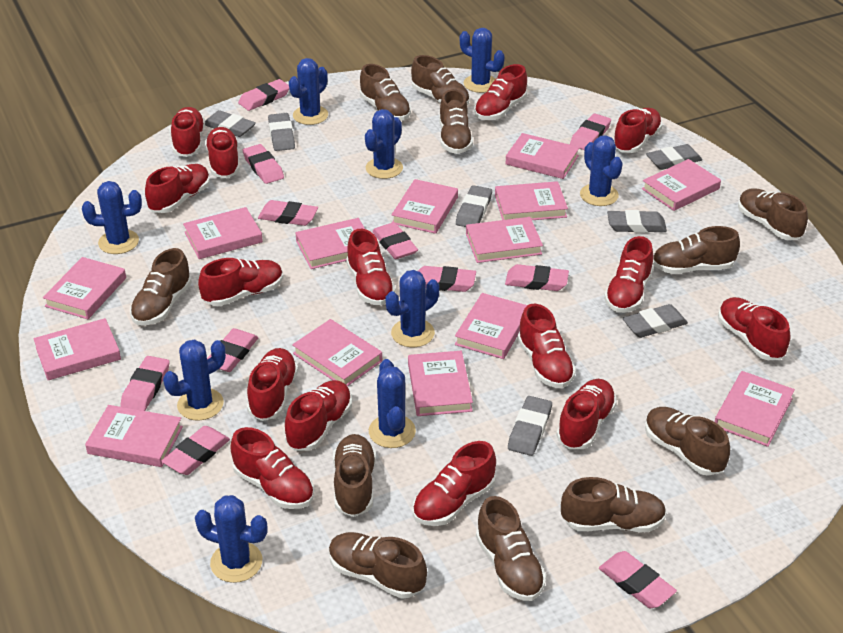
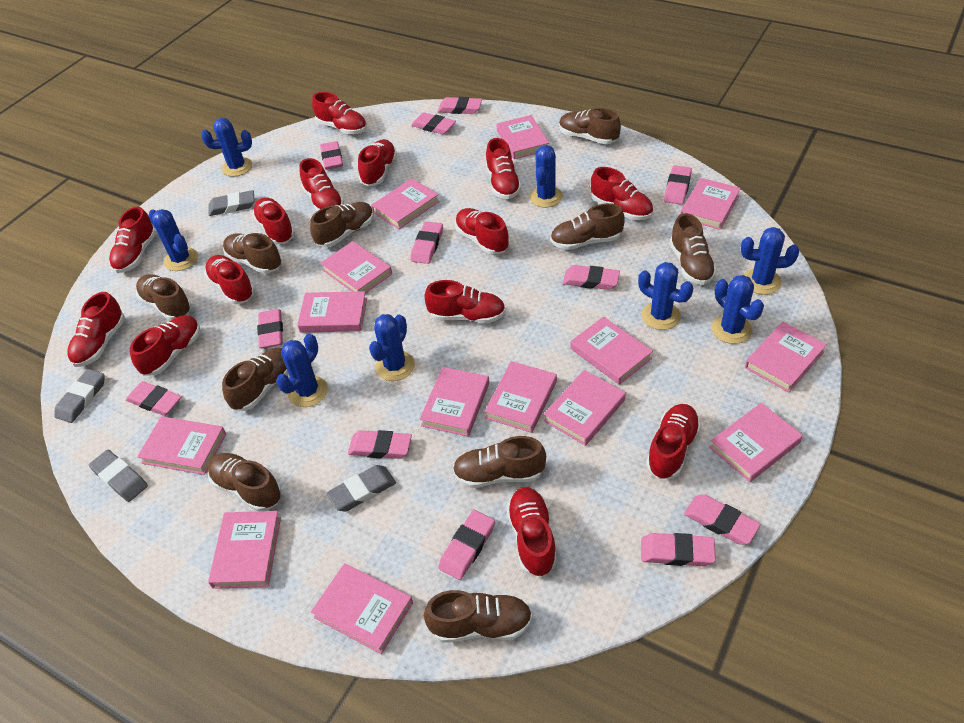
blue cactus: [82,181,142,254] [163,340,226,420] [195,495,268,583] [289,58,328,125] [365,109,403,179] [369,359,416,448] [385,270,439,347] [460,28,505,93] [580,135,623,206] = 9 -> [148,209,198,271] [201,118,252,177] [276,333,328,407] [369,314,415,381] [529,145,563,208] [638,262,693,330] [711,275,764,344] [741,227,799,295] = 8
brown shoe: [130,248,192,326] [329,532,427,599] [333,434,376,517] [360,64,411,121] [411,55,470,105] [439,89,473,154] [476,496,546,601] [561,477,667,532] [645,407,730,476] [653,226,740,274] [738,188,808,240] = 11 -> [136,274,192,321] [208,453,282,511] [222,348,289,411] [223,233,282,274] [310,202,374,247] [424,590,532,643] [453,436,546,488] [550,203,625,250] [559,108,621,144] [670,213,717,285] = 10
grey eraser: [205,110,256,137] [268,113,295,151] [456,185,492,227] [508,396,552,456] [607,210,667,233] [623,304,688,338] [646,144,702,170] = 7 -> [54,369,105,423] [89,450,148,502] [208,190,255,216] [327,465,396,511] = 4
pink eraser: [120,356,169,411] [162,426,230,475] [207,328,259,372] [238,79,289,111] [242,144,284,184] [258,200,318,226] [372,222,418,259] [418,266,476,292] [505,264,569,291] [570,113,611,150] [599,551,677,608] = 11 -> [126,381,182,416] [257,309,283,349] [320,141,343,170] [348,430,412,459] [411,112,456,135] [411,221,443,264] [438,97,482,114] [438,510,495,580] [563,265,620,290] [641,533,716,566] [664,165,692,205] [684,494,761,545] = 12
red shoe: [145,164,210,213] [171,107,205,157] [198,258,283,306] [205,127,240,178] [230,427,314,509] [247,348,298,421] [285,380,352,451] [346,229,396,305] [413,441,496,526] [474,64,527,120] [517,304,576,388] [556,379,617,449] [604,236,653,313] [613,108,662,153] [718,297,790,360] = 15 -> [67,292,125,367] [109,207,156,273] [130,315,200,376] [204,255,255,304] [252,197,295,245] [299,158,344,211] [312,92,367,134] [358,139,397,186] [424,280,506,323] [455,208,509,255] [486,138,522,199] [506,487,557,577] [591,167,653,220] [646,404,701,479] = 14

